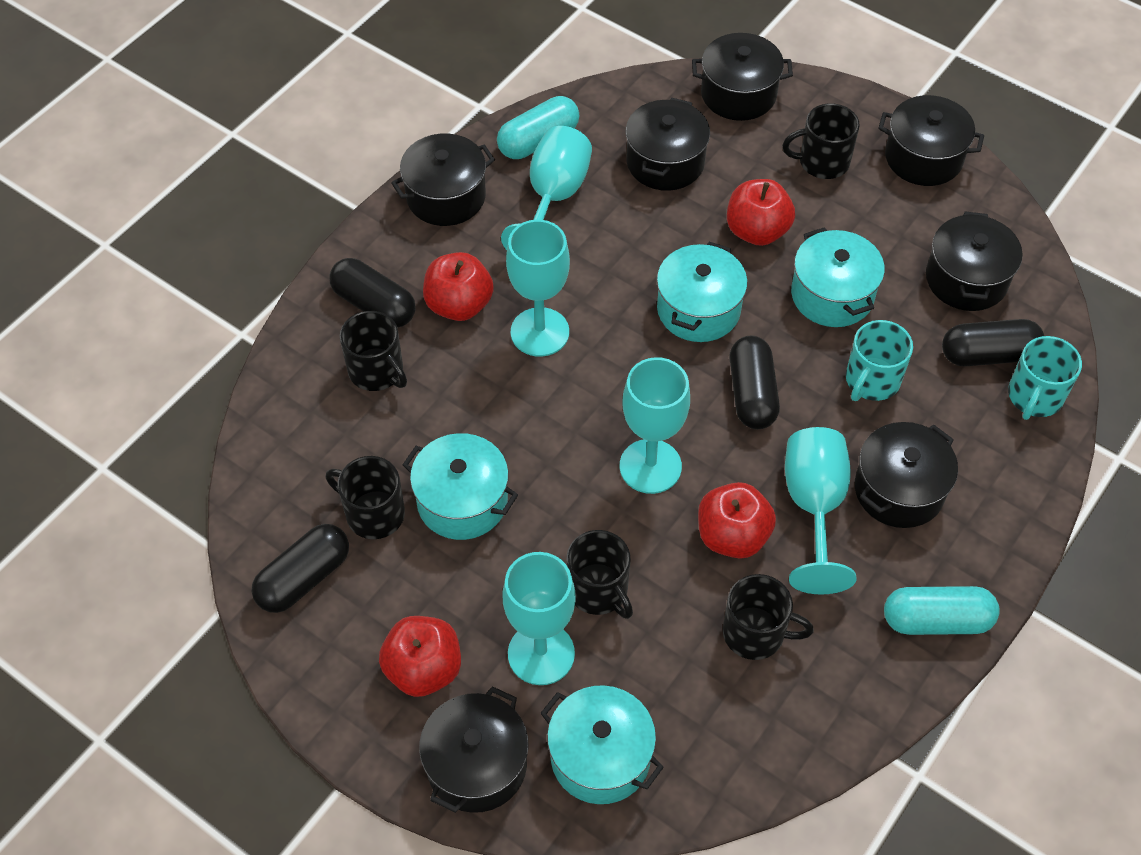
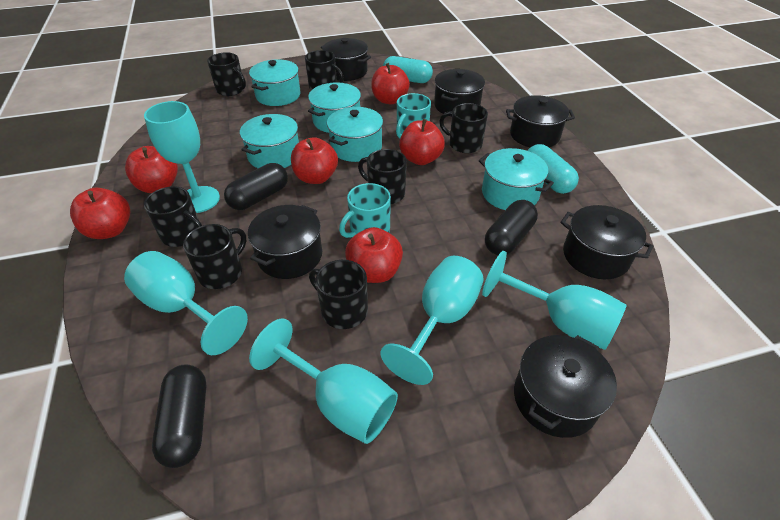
black capsule: [252,524,349,613] [329,258,416,328] [729,336,780,429] [942,319,1045,366] = 4 -> [152,365,206,468] [224,163,288,210] [485,200,538,255] = 3
black mug: [326,456,405,539] [340,311,407,391] [566,530,633,619] [723,574,814,660] [782,103,860,179] = 5 -> [144,186,202,247] [183,224,246,289] [207,52,246,96] [305,50,344,90] [309,260,368,329] [358,149,407,204] [439,103,488,153] = 7
black pot: [391,133,495,226] [419,686,528,813] [626,98,710,191] [692,33,793,121] [855,422,958,528] [878,95,984,186] [926,211,1023,311] = 7 -> [248,205,322,279] [321,38,371,81] [434,69,485,114] [506,95,575,147] [514,335,617,438] [560,205,653,279] = 6
red apple: [379,616,461,697] [423,252,494,321] [698,482,776,559] [727,179,795,246] = 4 -> [70,188,130,239] [125,146,178,193] [291,137,338,184] [345,227,403,283] [371,63,410,104] [399,119,445,165] = 6
turquoise pot: [402,433,518,540] [541,685,664,804] [657,242,748,342] [791,227,885,327] = 4 -> [240,114,299,168] [249,59,301,106] [308,83,361,133] [327,107,383,162] [479,148,554,210] = 5

